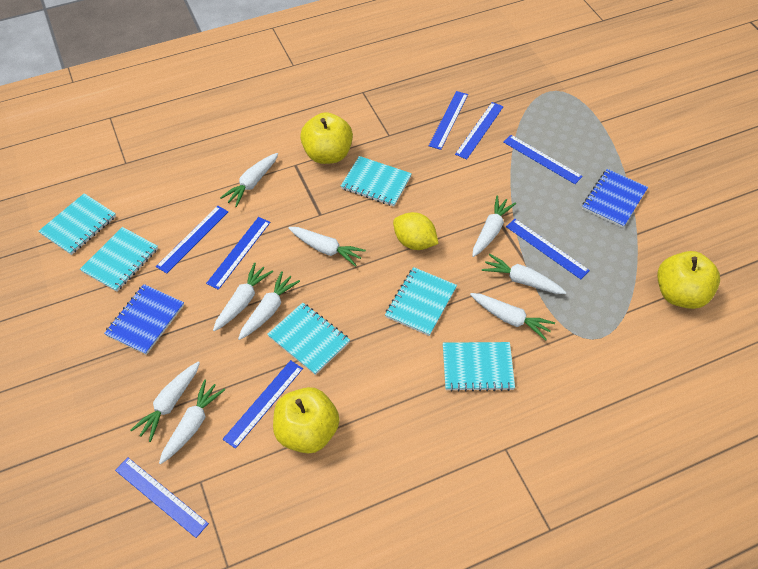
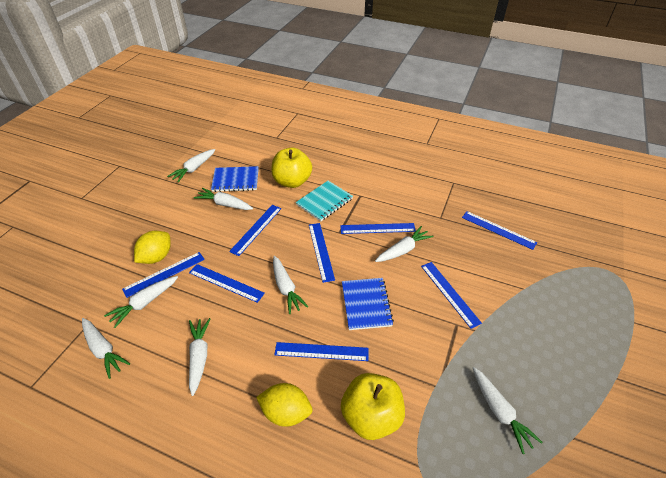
turquoise notebook: [38,193,116,255] [80,227,158,292] [267,302,350,375] [341,156,412,206] [385,267,457,336] [443,342,515,392] = 6 -> [296,181,353,221] = 1
white carrot: [130,361,200,442] [159,379,225,464] [213,263,273,331] [220,153,278,207] [238,271,300,340] [288,227,366,267] [470,293,555,341] [472,195,516,257] [482,254,566,294] = 9 -> [82,318,130,379] [104,276,178,328] [167,149,215,182] [189,318,211,396] [194,188,253,210] [273,256,308,314] [375,226,434,262] [473,367,543,454] = 8
yellow apple: [273,387,340,454] [300,112,353,164] [657,251,720,309] = 3 -> [271,148,312,188] [341,373,405,440] = 2
yellow lemon: [393,212,439,250] = 1 -> [134,231,171,264] [256,383,312,427] = 2

